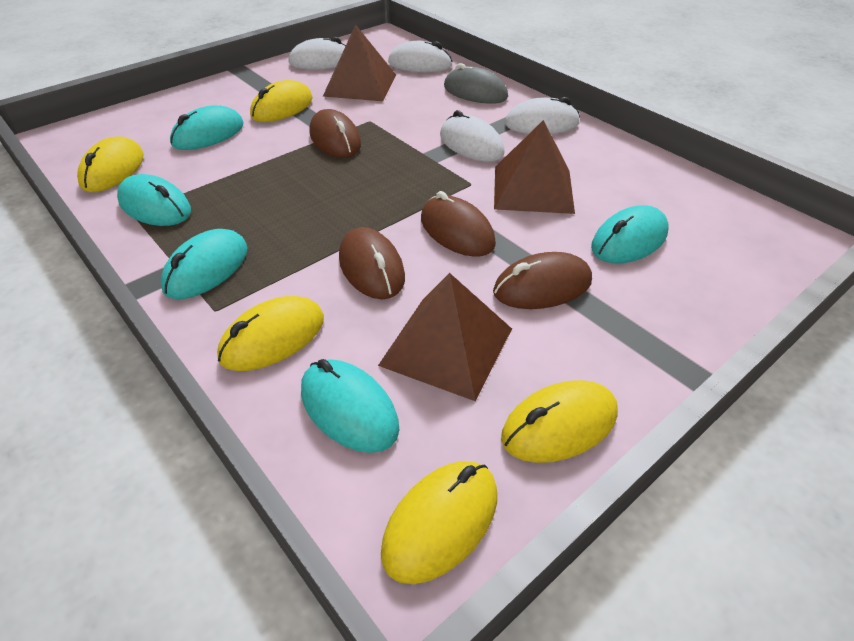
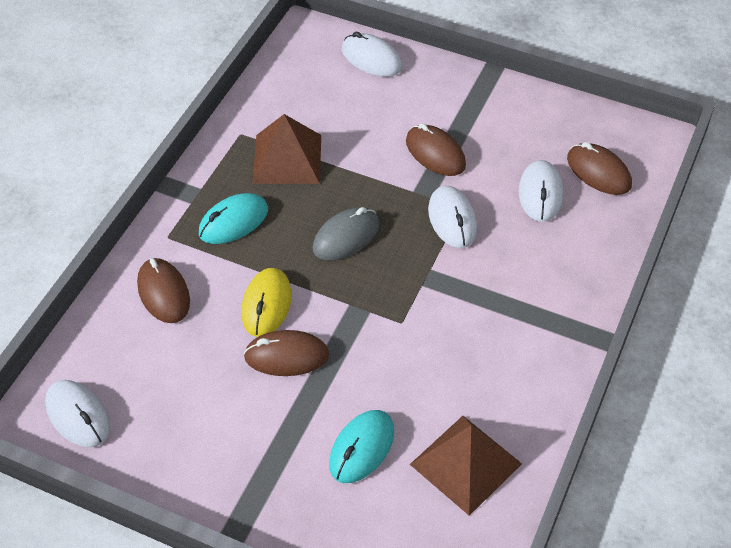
brown pyramid: [323,25,396,101] [378,273,512,401] [494,120,575,214] = 3 -> [253,114,321,184] [410,416,522,516] = 2
turquoise mouse: [117,174,191,226] [160,229,248,299] [170,105,244,150] [301,359,399,453] [591,205,669,263] = 5 -> [199,193,268,244] [329,410,394,483] = 2
yellow mouse: [77,137,144,192] [217,296,324,371] [250,80,313,122] [381,461,497,584] [501,380,618,463] = 5 -> [241,268,292,337] = 1

